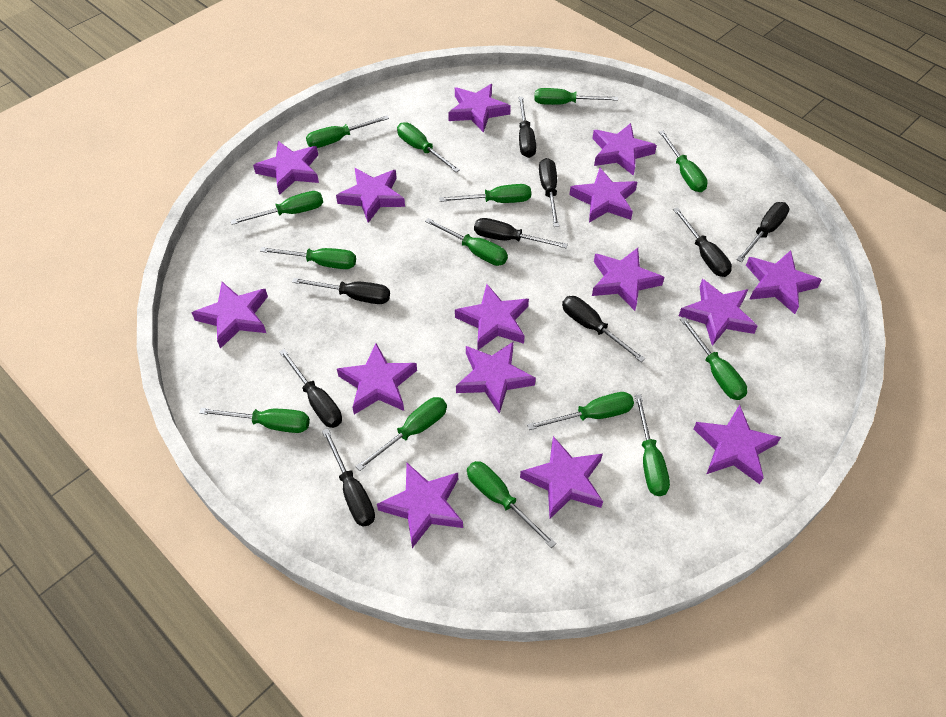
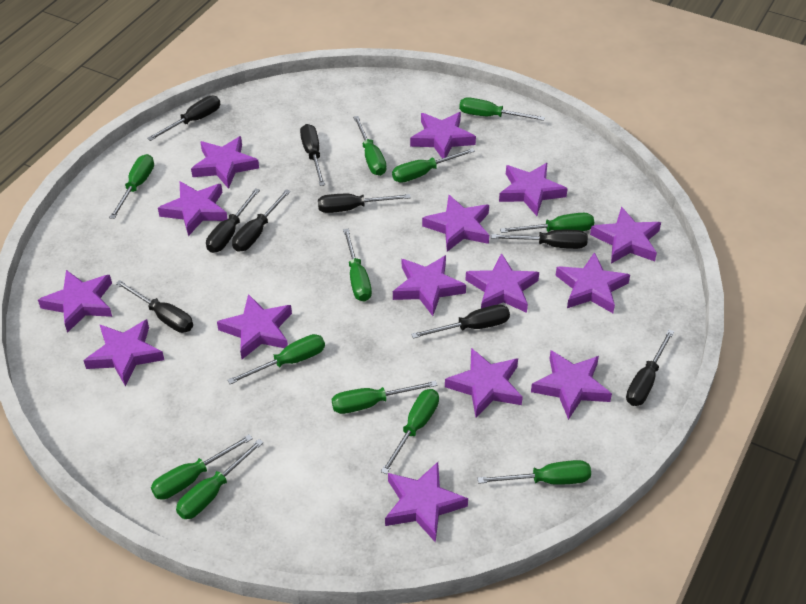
green screwdriver: [199,408,310,433] [230,191,323,225] [260,247,356,269] [306,115,389,148] [355,397,447,471] [397,122,460,172] [425,218,508,266] [439,184,531,203] [467,461,556,548] [527,392,634,430] [534,88,618,105] [635,395,670,496] [659,131,708,192] [680,317,747,400] = 14 -> [109,154,154,219] [151,434,253,500] [176,439,264,519] [227,334,325,384] [332,381,438,414] [343,229,372,302] [353,116,386,176] [381,389,439,474] [392,148,475,183] [459,97,545,121] [478,460,591,485] [500,213,594,233] = 12

